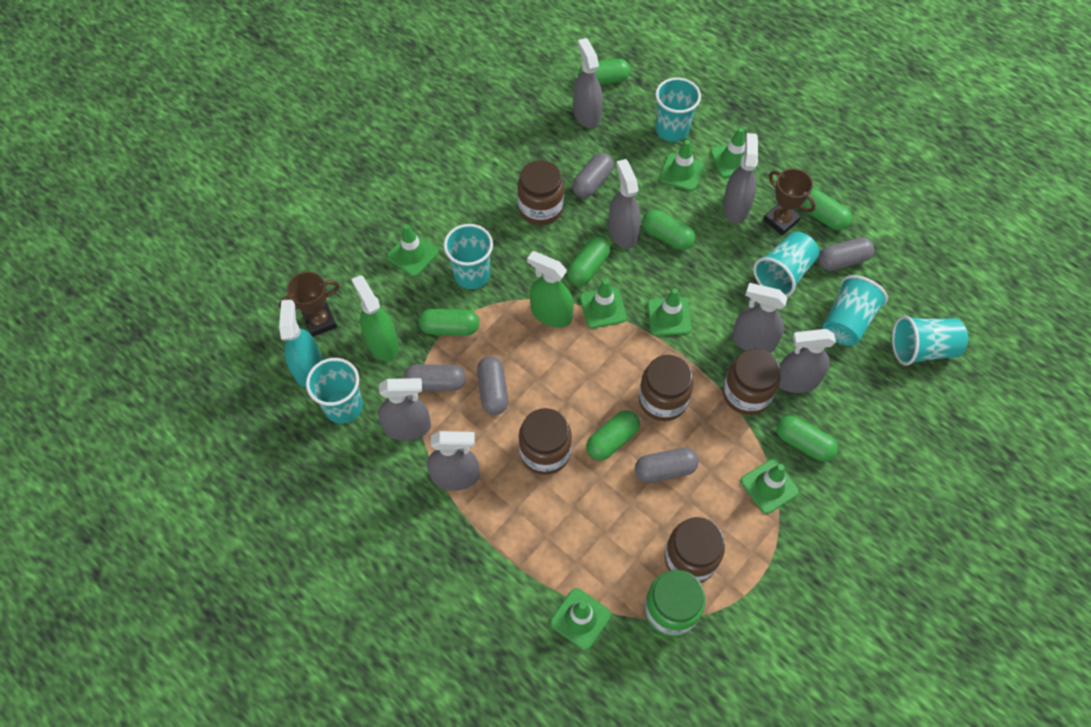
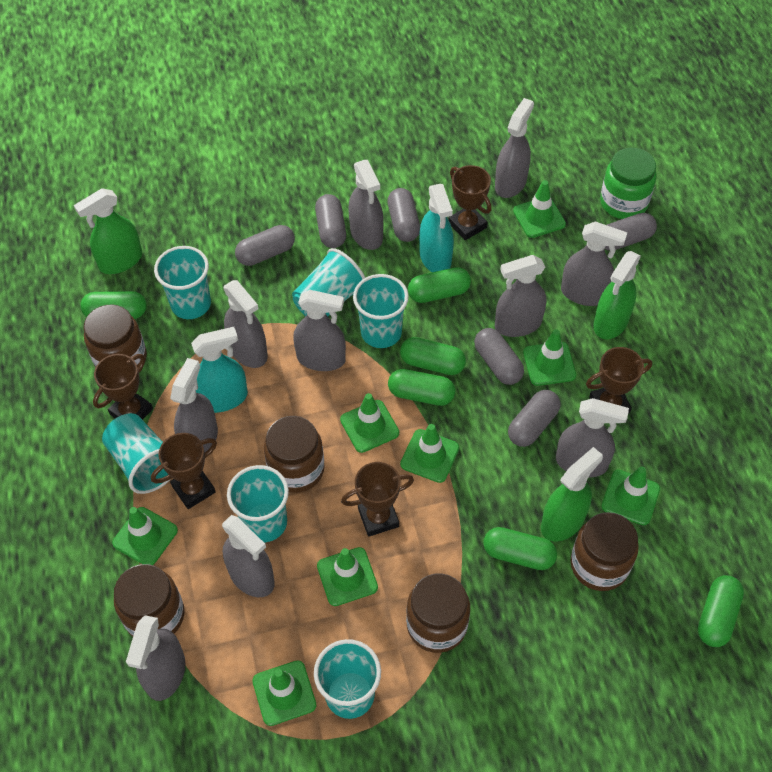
brown trophy: [279,272,340,337] [763,169,816,235] = 2 -> [93,354,153,420] [151,433,217,509] [341,462,414,537] [448,165,492,240] [586,347,652,414] = 5
green capsule: [419,309,479,336] [567,237,610,286] [578,59,630,85] [586,410,640,460] [642,210,695,250] [777,416,838,462] [802,189,852,231] = 7 -> [80,291,147,319] [388,369,455,406] [400,337,466,375] [408,267,471,303] [483,527,557,570] [698,575,744,647] = 6
green spray bottle: [351,275,399,361] [527,251,574,328] = 2 -> [74,188,142,274] [541,447,603,542] [593,251,641,339] = 3
green traffic cone: [387,224,438,276] [550,588,611,650] [580,279,627,328] [647,288,692,336] [659,140,704,191] [711,128,756,178] [741,459,799,514] = 7 -> [112,507,178,565] [252,660,316,726] [317,547,378,606] [340,393,399,453] [400,424,459,483] [513,180,566,238] [523,329,576,386] [601,466,660,525] = 8
grey capsule: [403,364,466,391] [477,356,508,415] [572,153,614,198] [635,448,699,483] [818,237,875,271] = 5 -> [235,225,295,266] [315,194,346,248] [387,188,420,242] [474,328,524,385] [508,390,561,447] [605,213,657,250] = 6
grey spray bottle: [378,378,431,441] [427,431,479,491] [573,38,603,128] [608,159,641,249] [723,133,758,224] [732,283,788,353] [778,329,836,393] = 7 -> [126,615,185,701] [170,358,218,452] [222,515,275,597] [224,280,268,368] [293,290,346,371] [349,160,384,250] [495,98,534,198] [495,255,546,337] [556,398,629,478] [561,221,627,306] = 10
turquoise spray bottle: [279,300,322,388] = 1 -> [191,327,248,413] [419,184,454,272] = 2

